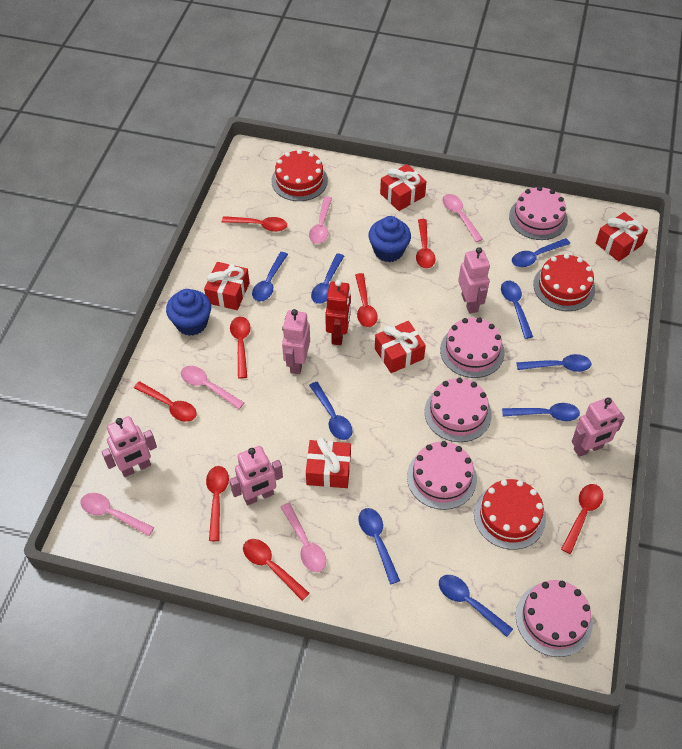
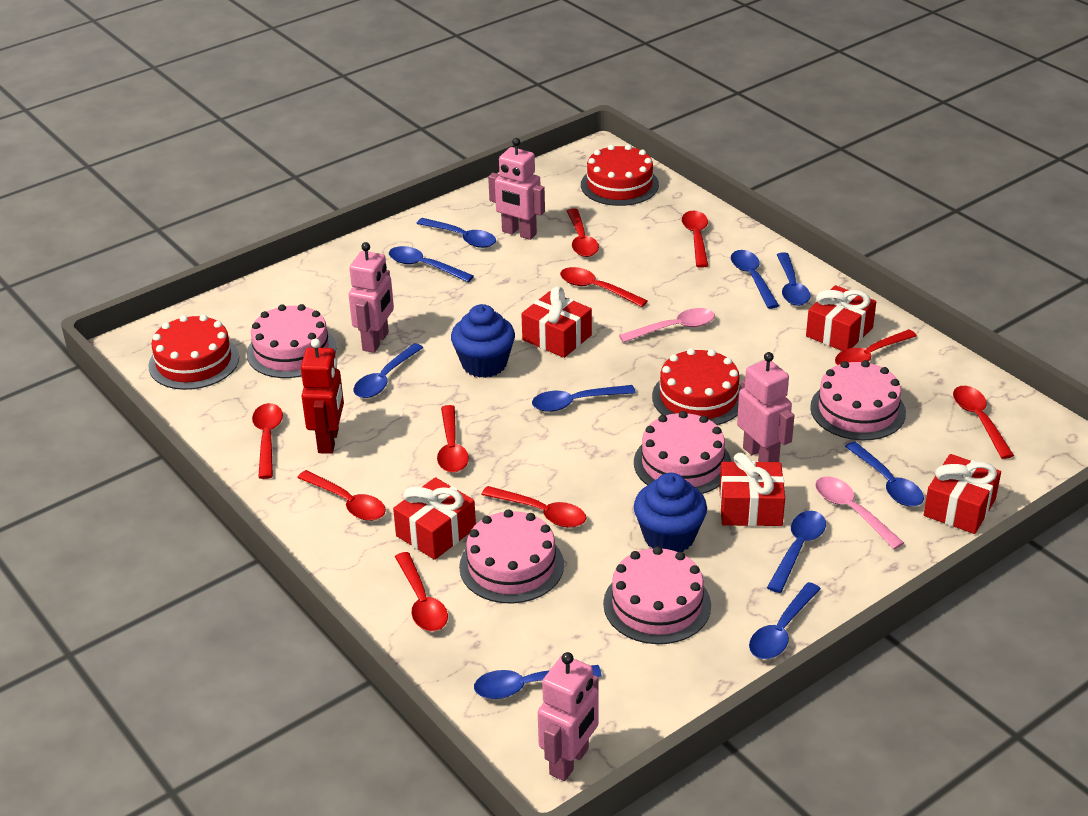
blue spoon: [252,252,288,302] [309,382,353,440] [311,253,344,304] [359,508,400,584] [439,575,513,637] [501,281,533,339] [502,403,580,421] [512,238,570,267] [517,354,591,372] = 9 -> [353,343,423,398] [389,246,474,282] [416,218,496,248] [474,665,602,699] [532,385,636,412] [731,250,779,309] [749,582,821,659] [767,511,826,593] [777,252,811,306] [845,442,924,507] = 10
pink robot: [101,416,157,477] [229,446,283,506] [282,309,310,374] [458,247,490,314] [572,397,625,457] = 5 -> [349,242,394,353] [488,138,545,240] [538,652,599,781] [737,352,794,462] = 4
pink spoon: [81,493,154,536] [181,366,244,409] [281,503,326,572] [309,196,332,244] [442,194,483,242] = 5 -> [619,308,715,343] [815,477,904,549] = 2
red spoon: [134,381,197,422] [206,466,229,541] [222,216,287,232] [230,317,250,379] [243,539,310,601] [355,273,378,327] [416,219,435,269] [561,484,603,554] = 8 -> [252,403,283,479] [297,470,386,521] [395,552,448,631] [437,405,469,473] [481,486,586,528] [560,267,648,307] [567,208,599,257] [682,211,708,268] [835,329,917,365] [953,386,1014,459] = 10

